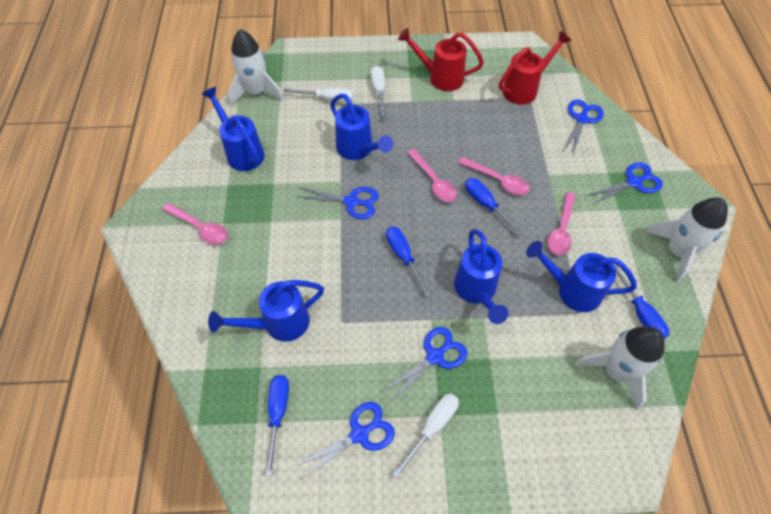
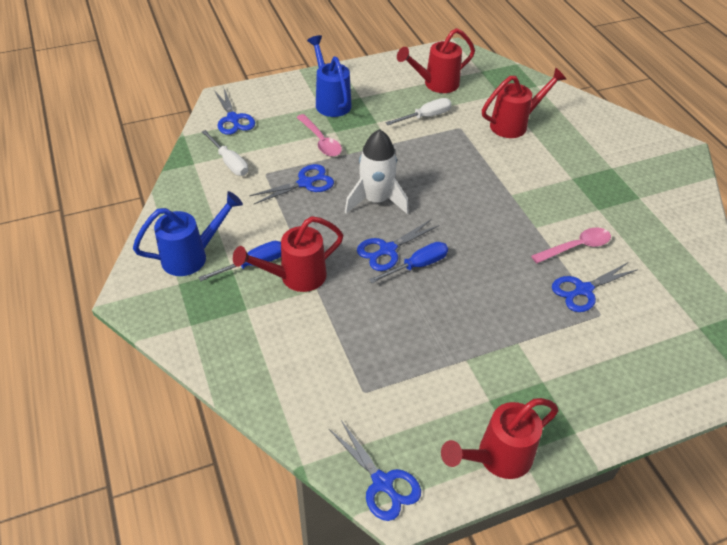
blue screwdriver: [265,375,289,477] [386,226,431,297] [465,178,523,236] [613,264,669,339] = 4 -> [198,241,281,281] [369,242,448,283] = 2
blue watering can: [202,87,265,171] [208,280,324,342] [330,93,393,160] [454,229,509,324] [526,241,637,312] = 5 -> [133,191,243,276] [307,35,352,117] = 2
pink spoon: [162,203,228,245] [407,149,457,203] [458,157,530,195] [547,192,576,255] = 4 -> [297,114,342,157] [531,228,611,263] = 2
red watering can: [398,28,484,91] [499,31,571,105] = 2 -> [233,216,343,292] [397,28,475,93] [441,398,558,479] [482,68,566,138] = 4
white rocket: [228,29,284,106] [576,326,665,410] [646,198,728,283] = 3 -> [345,129,409,214] = 1
white screwdriver: [284,88,353,103] [371,66,387,119] [392,393,459,478] = 3 -> [202,130,248,176] [386,98,452,125] = 2

